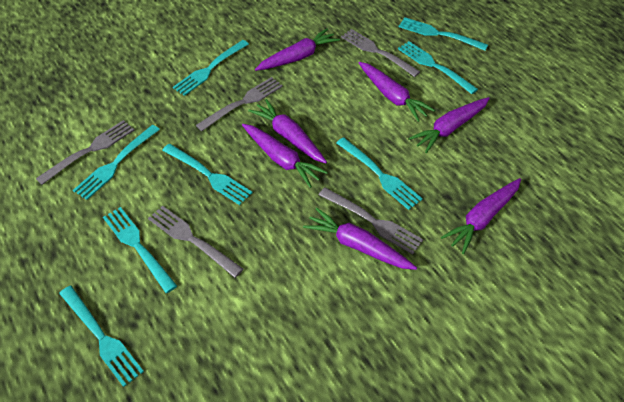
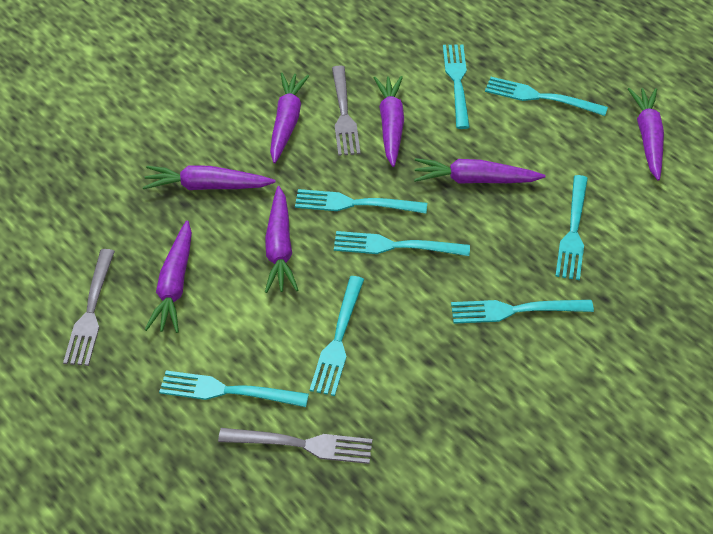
grey fork: [36,120,134,185] [148,206,243,278] [196,77,283,131] [319,187,424,255] [341,29,420,77] = 5 -> [63,249,115,366] [218,428,372,464] [332,66,360,156] = 3

